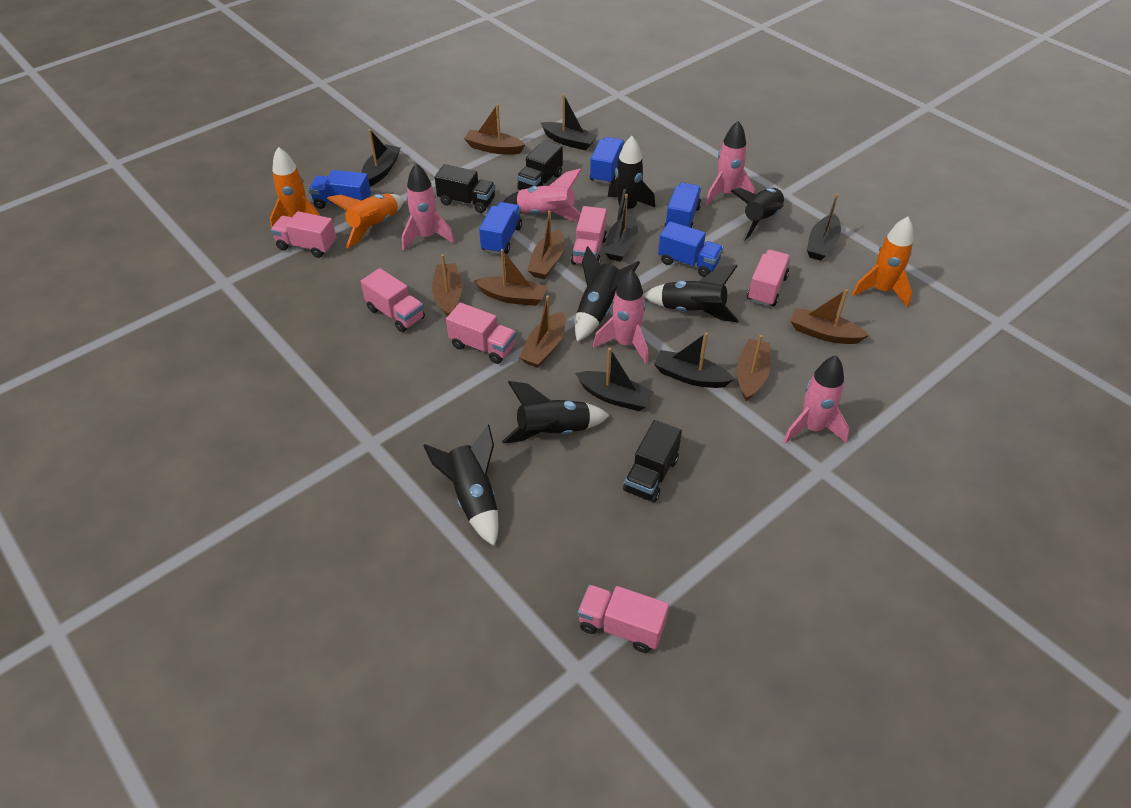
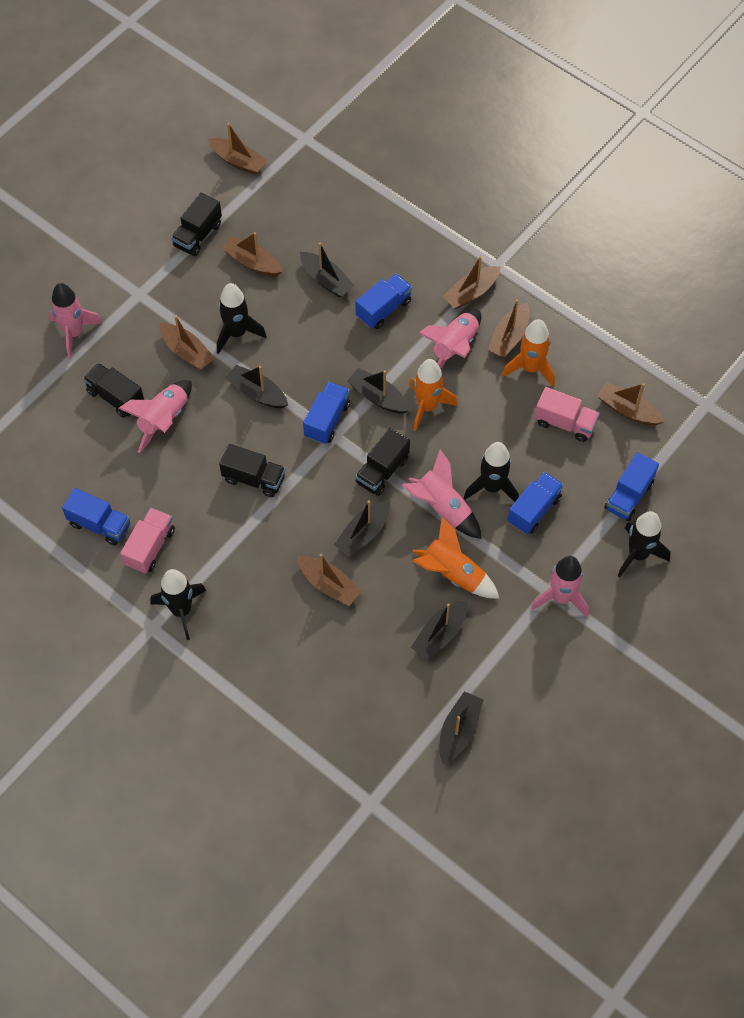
black rocket: [423,425,499,546] [502,381,610,444] [575,246,640,342] [608,136,655,221] [643,265,739,322] [731,188,784,241] = 6 -> [150,569,207,640] [217,283,267,354] [464,442,519,502] [618,511,671,577] = 4
black truck: [435,164,495,213] [517,140,563,190] [623,420,682,503] = 3 -> [83,363,144,418] [171,193,222,256] [219,444,286,497] [355,428,410,496] = 4
pink truck: [271,211,336,258] [361,268,425,332] [446,303,516,364] [571,206,607,265] [578,585,669,653] [747,250,790,306] = 6 -> [120,508,175,574] [534,387,600,442] = 2

